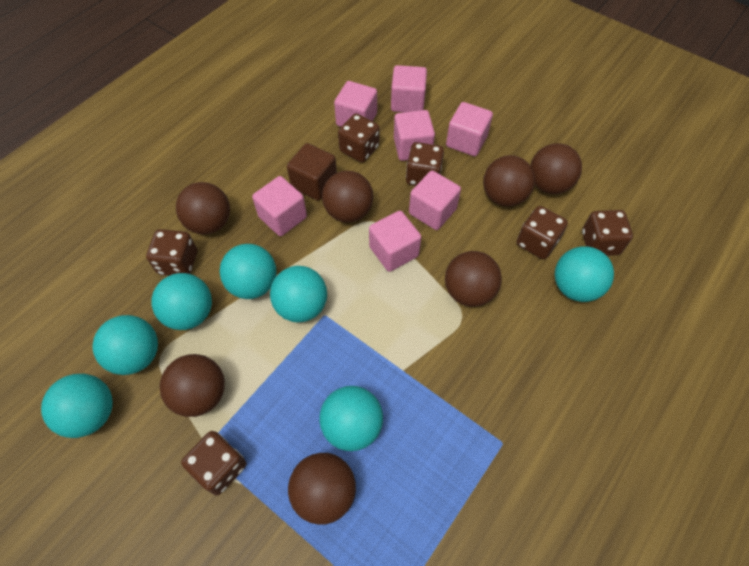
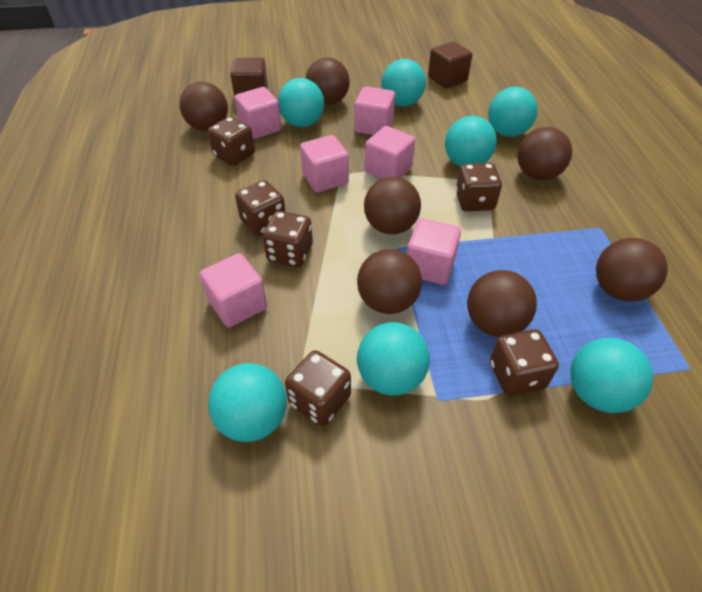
brown cube: [287,143,337,201] = 1 -> [230,57,268,97] [428,41,472,88] = 2
pink cube: [252,176,307,236] [334,81,377,127] [369,211,421,272] [391,65,427,112] [394,110,435,161] [409,171,461,230] [446,102,493,156] = 7 -> [200,253,267,328] [235,87,282,139] [300,135,349,193] [354,86,395,135] [365,126,415,179] [407,218,461,285] = 6

